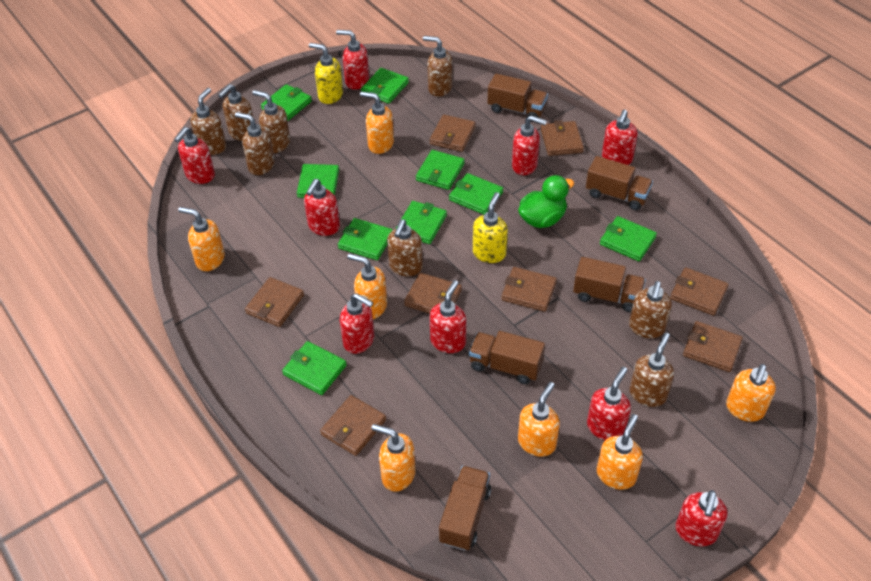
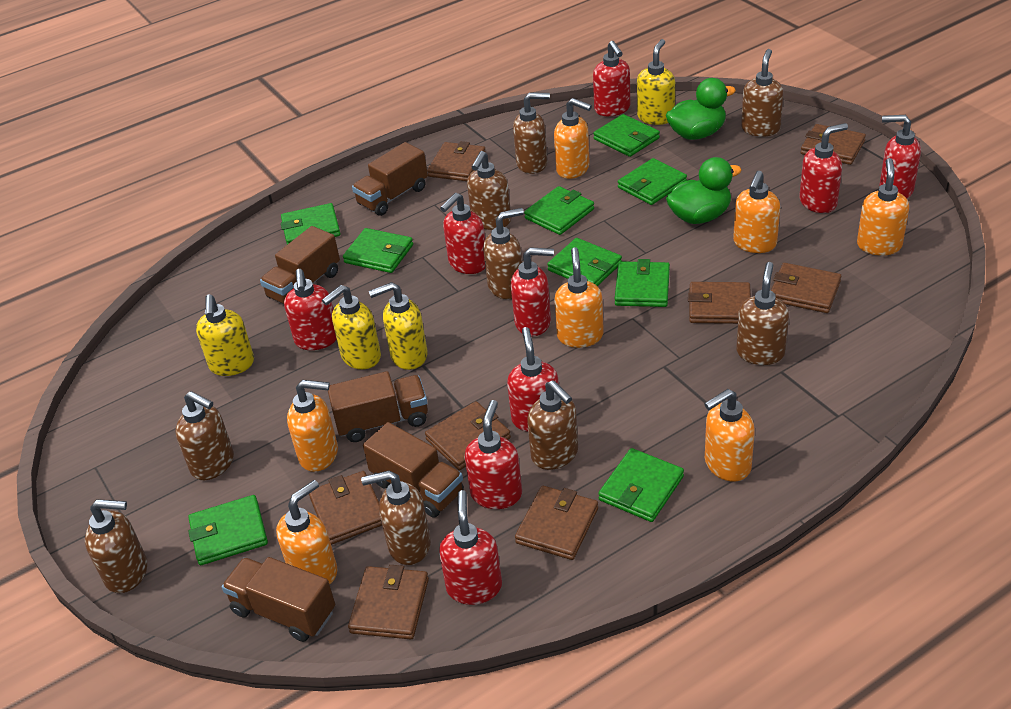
brown soap dispenser: [190,88,227,155] [218,84,253,141] [235,112,275,175] [253,90,291,153] [387,219,423,276] [423,36,453,97] [629,281,672,338] [630,333,674,407] = 8 -> [85,499,147,593] [175,391,234,480] [361,470,431,565] [467,151,511,230] [483,208,524,299] [513,92,550,174] [527,380,578,470] [736,262,789,365] [741,49,783,137] = 9
green duck: [518,175,574,228] = 1 -> [666,78,736,140] [666,157,742,224] = 2
yellow soap dispenser: [309,43,343,104] [473,192,508,263] = 2 -> [196,294,254,376] [322,285,381,369] [369,282,428,370] [637,39,675,125] = 4

